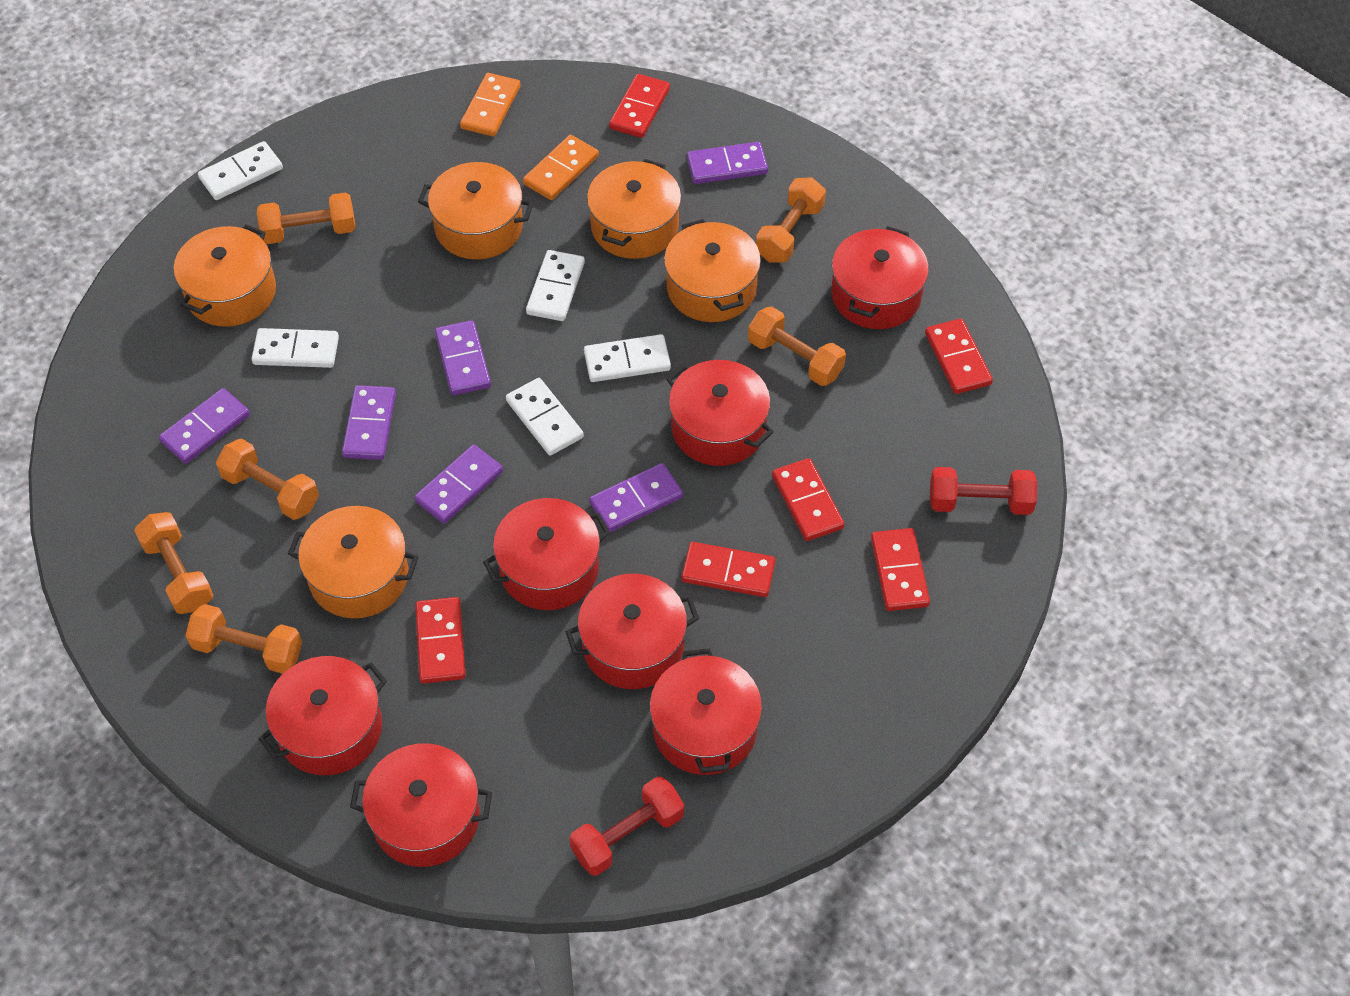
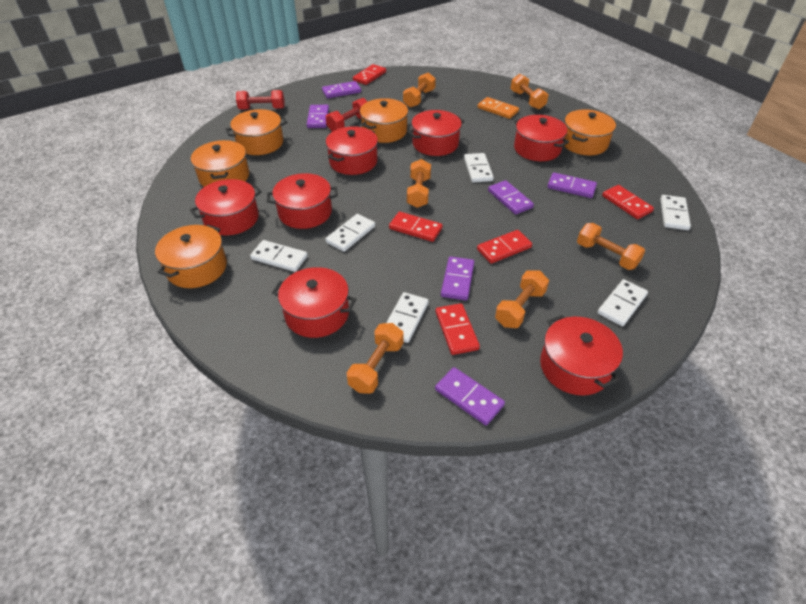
orange domino: [460,73,520,136] [523,135,599,200] = 2 -> [478,97,519,119] = 1
red domino: [415,597,466,684] [609,74,670,138] [682,542,775,597] [772,458,845,541] [871,528,930,611] [925,319,993,394] = 6 -> [353,64,386,85] [389,212,443,242] [436,303,480,355] [477,230,532,264] [602,185,654,219] = 5
white domino: [198,141,283,200] [252,328,339,368] [506,378,584,456] [526,250,585,321] [584,334,671,382] = 5 -> [250,240,308,272] [326,214,375,252] [386,292,429,343] [464,153,494,182] [598,279,648,326] [660,195,691,230] = 6

